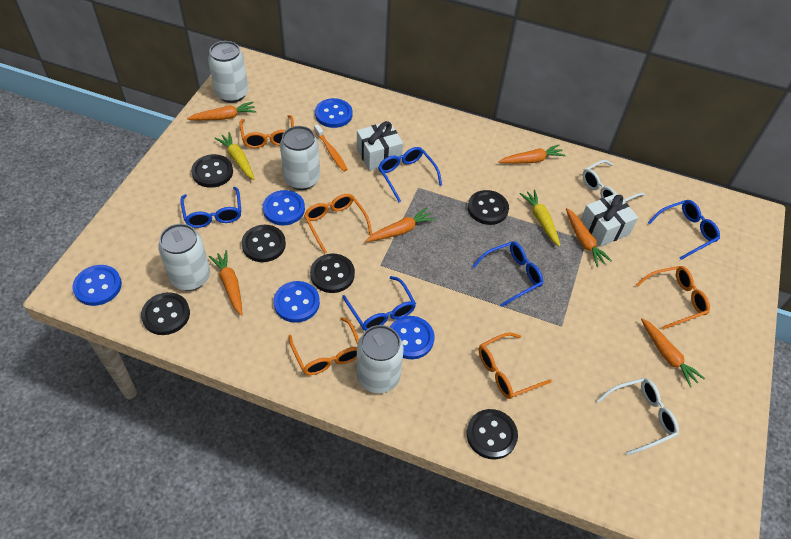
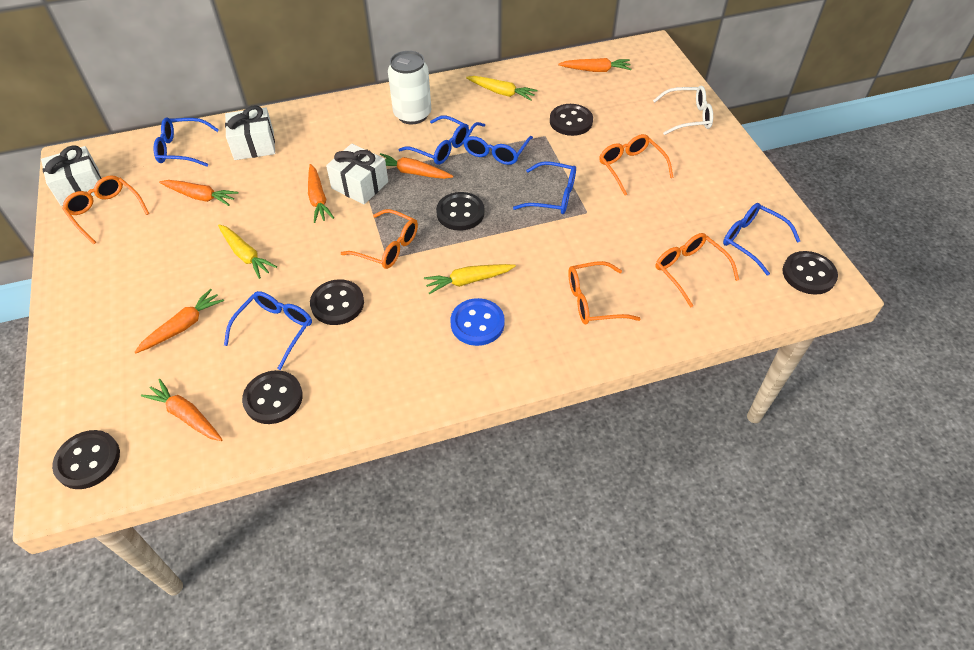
blue button: [72,265,122,306] [263,190,305,225] [273,281,320,323] [315,98,353,128] [390,316,434,359] = 5 -> [450,298,505,346] = 1
blue glasses: [180,187,241,228] [342,276,416,331] [378,147,442,202] [472,241,543,307] [648,200,720,260] = 5 -> [153,118,219,167] [224,291,312,370] [399,115,469,165] [463,122,533,165] [513,161,576,214] [723,203,800,276] = 6
orange toothbrush: [314,124,348,172] = 1 -> none = 0
white can: [158,224,210,291] [208,41,248,103] [280,126,320,190] [357,325,404,393] = 4 -> [388,51,431,124] = 1
white gift: [357,121,403,171] [581,193,638,247] = 2 -> [41,145,101,206] [225,105,275,160] [326,144,388,204] = 3
white glasses: [583,160,645,202] [597,378,679,456] = 2 -> [653,85,713,135] = 1
yellow carrot: [215,132,255,180] [520,189,560,247] = 2 -> [218,225,277,279] [424,264,516,294] [466,76,538,101] = 3

